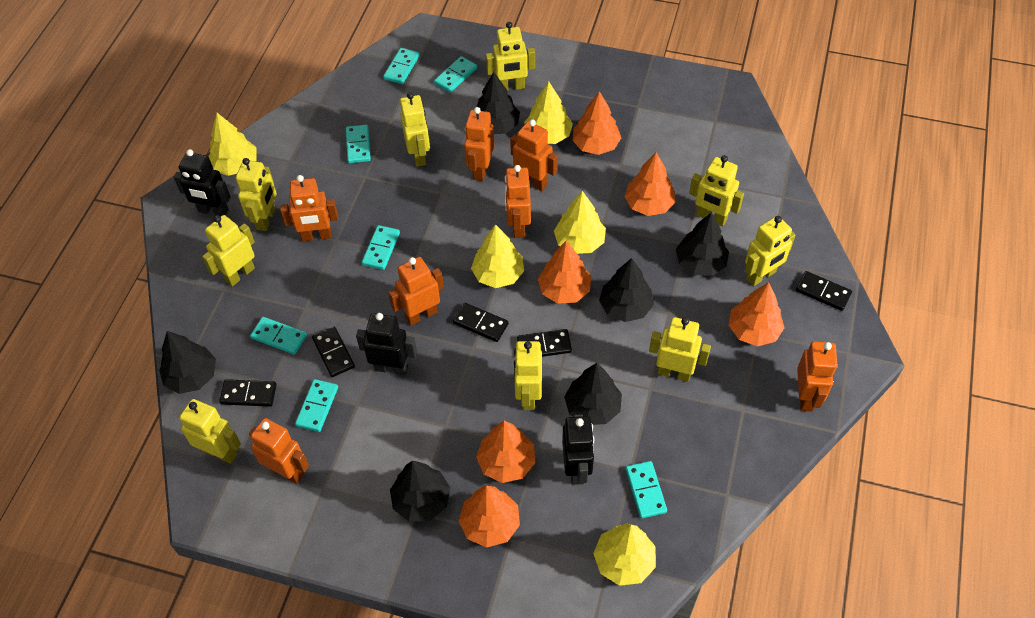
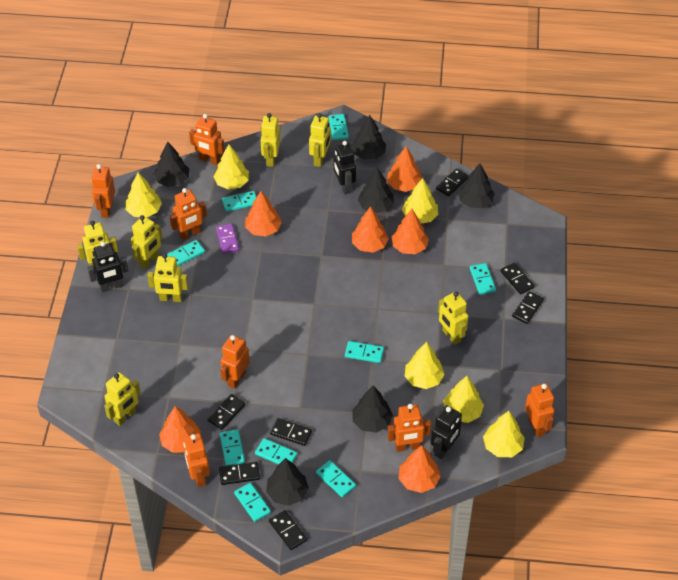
black domino: [219,379,277,407] [312,327,355,377] [453,303,509,342] [517,329,572,357] [796,271,852,311] = 5 -> [208,394,245,430] [219,462,260,485] [269,510,307,550] [270,418,312,446] [436,168,469,196] [500,263,535,294] [512,291,544,324] = 7
purple domino: none = 0 -> [216,223,239,254] = 1
turquoise domino: [250,317,307,354] [295,379,338,432] [346,125,371,163] [362,225,400,270] [383,48,420,84] [434,56,477,92] [625,461,667,519] = 7 -> [167,240,205,266] [220,429,245,466] [222,191,256,212] [234,483,271,522] [255,438,297,465] [316,460,356,498] [329,114,349,140] [345,341,384,363] [470,263,496,294] = 9
yellow robot: [178,399,241,464] [202,215,255,286] [236,158,277,231] [400,92,430,167] [486,22,535,90] [514,341,542,410] [649,317,711,382] [689,155,744,226] [745,216,796,286] = 9 -> [77,221,118,266] [104,372,141,426] [131,215,162,269] [147,253,189,302] [261,113,280,167] [309,113,331,167] [438,291,468,345] = 7
yellow tree: [209,113,257,176] [471,224,524,288] [524,81,573,144] [554,191,606,254] [593,523,656,586] = 5 -> [126,172,162,217] [213,144,249,189] [402,178,438,223] [405,342,445,389] [443,376,484,423] [483,411,525,457] = 6

